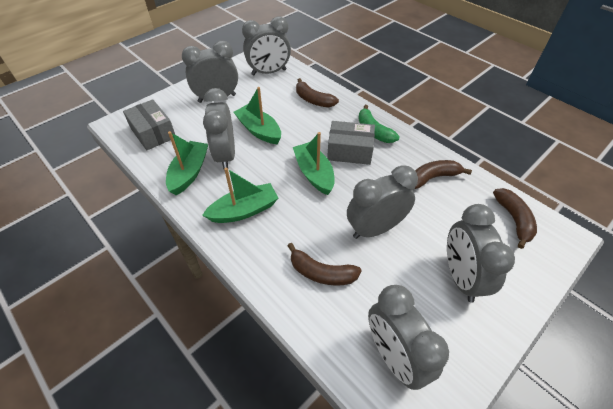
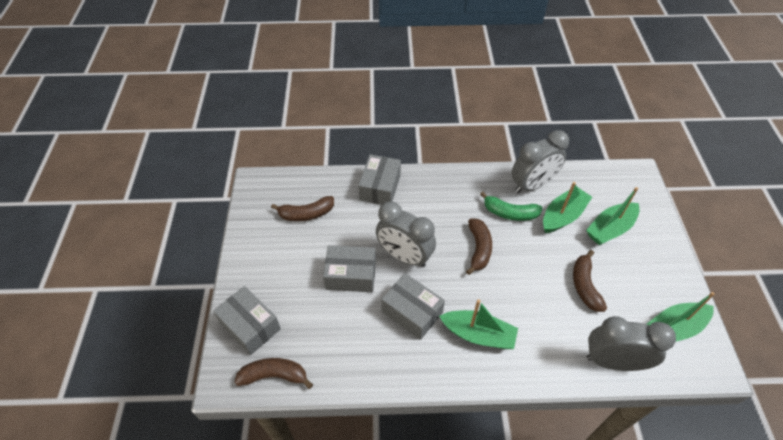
grey box: [123,99,175,150] [327,121,375,165] = 2 -> [213,286,281,355] [323,245,376,292] [358,154,401,205] [381,273,445,340] = 4
grey clock: [182,41,238,103] [203,88,235,169] [242,16,291,75] [347,165,418,239] [368,285,449,390] [447,204,515,302] = 6 -> [376,201,436,267] [511,130,569,193] [587,316,676,371] = 3

